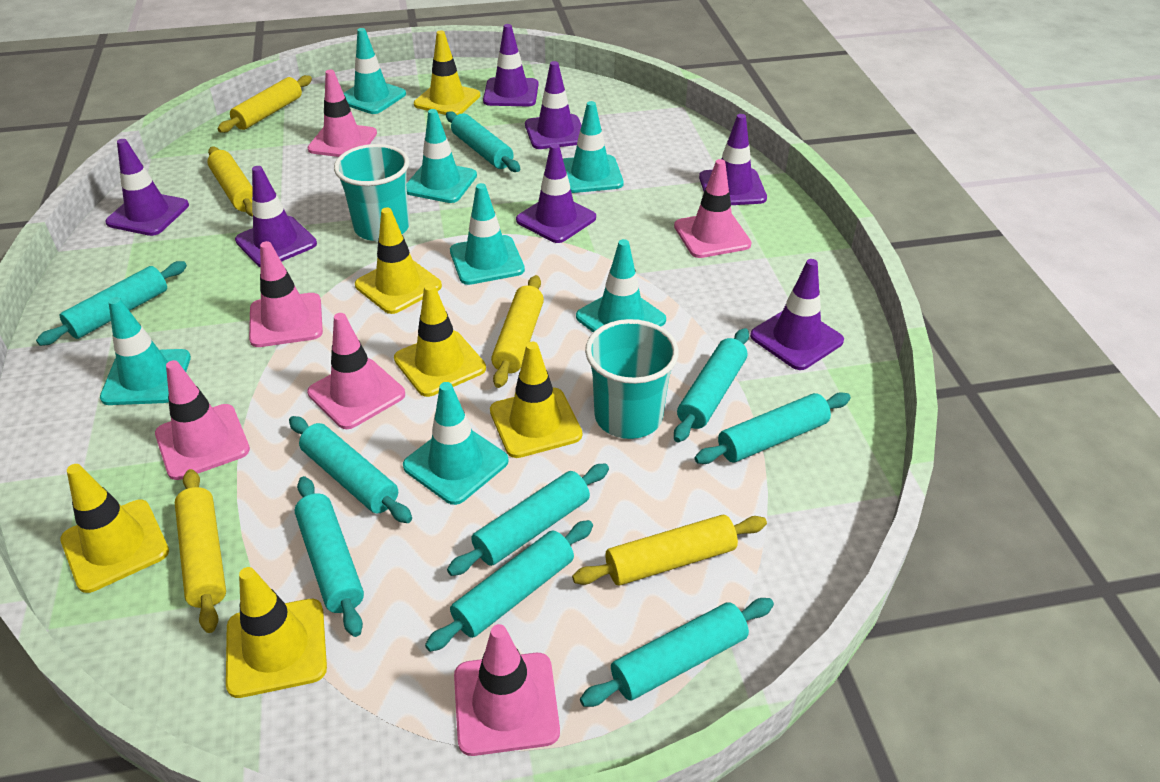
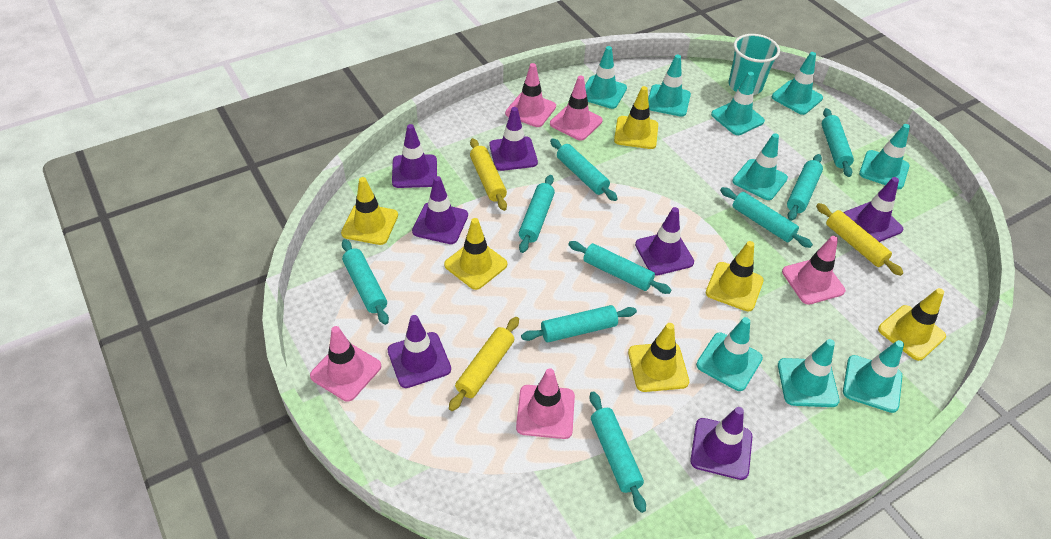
pink traffic cone: [155,360,250,480] [249,241,323,347] [307,70,377,157] [307,313,405,429] [454,624,560,756] [674,159,752,258] = 6 -> [310,326,381,401] [505,63,556,127] [516,368,575,439] [550,76,603,141] [782,236,845,305] = 5
turquoise cup: [334,144,410,241] [585,319,679,439] = 2 -> [729,34,780,95] = 1
turquoise traffic cone: [100,297,191,405] [344,28,406,114] [403,382,509,505] [406,109,477,203] [450,183,525,285] [563,101,623,193] [576,239,666,332] = 7 -> [585,46,627,109] [648,55,691,117] [696,317,763,391] [711,72,765,135] [732,133,788,200] [772,52,823,115] [778,339,840,407] [843,340,904,413] [859,124,910,189] = 9
yellow rolling pin: [175,469,226,633] [207,146,253,217] [218,75,312,133] [491,275,544,388] [572,515,767,585] = 5 -> [449,317,519,411] [470,138,507,211] [816,203,903,276] = 3

